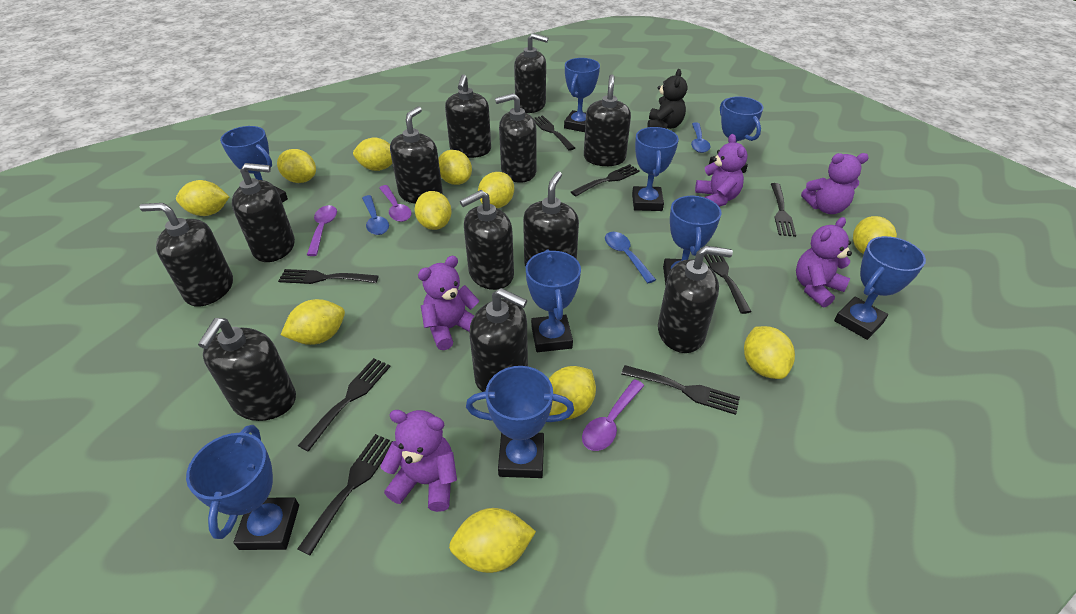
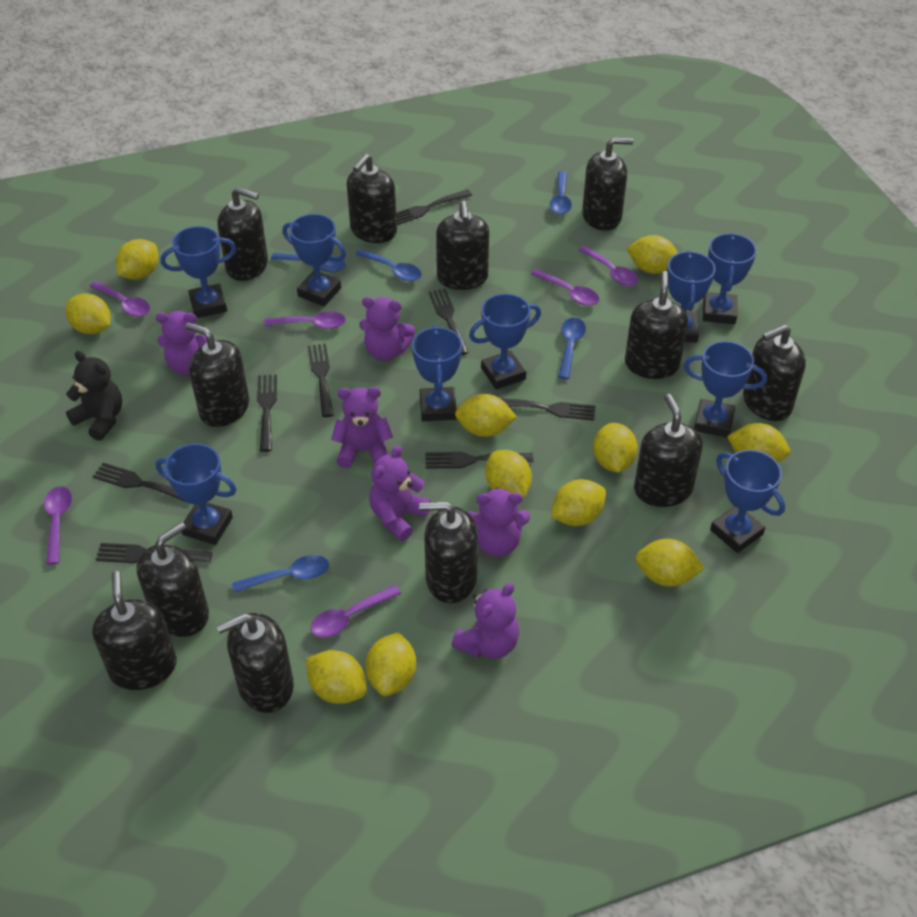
blue spoon: [362,195,389,235] [605,232,656,283] [691,122,710,153] = 3 -> [232,555,329,593] [271,252,346,272] [355,249,422,281] [550,171,572,215] [558,318,586,379] = 5
purple spoon: [307,205,337,256] [379,185,412,222] [582,379,644,451] = 3 -> [44,486,72,565] [90,281,150,316] [264,311,346,329] [310,585,401,637] [531,269,599,306] [578,245,638,286] = 6
purple teddy bear: [380,410,457,512] [418,256,479,350] [695,134,748,207] [796,217,852,308] [801,153,869,214] = 5 -> [156,311,215,375] [331,387,393,469] [359,297,415,361] [369,445,431,541] [451,583,519,659] [468,488,530,557] = 6

